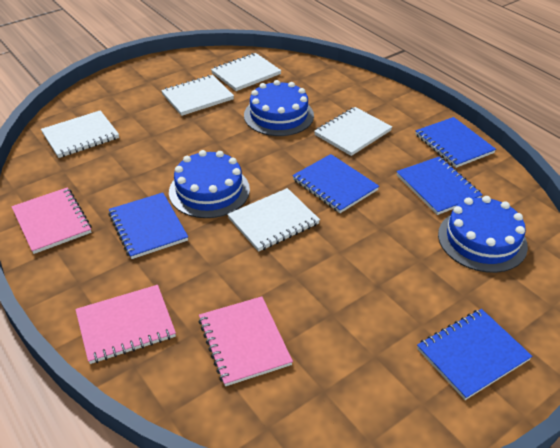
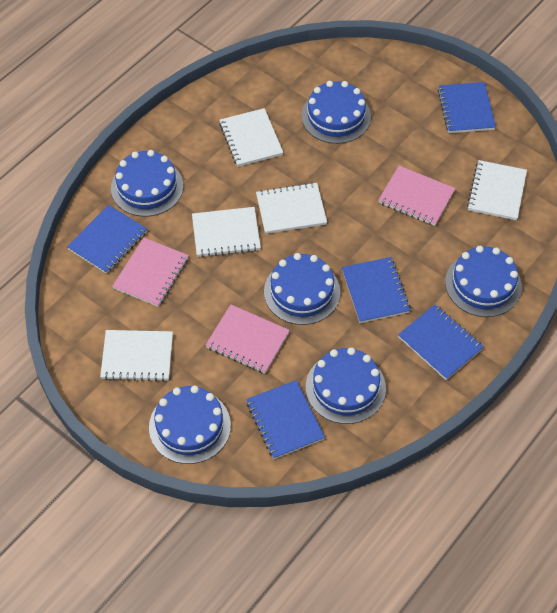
blue cake: [169,150,250,218] [244,80,314,136] [438,196,528,273] = 3 -> [111,150,183,217] [149,385,231,464] [264,253,340,325] [301,81,371,144] [306,347,386,424] [445,246,522,317] = 6

